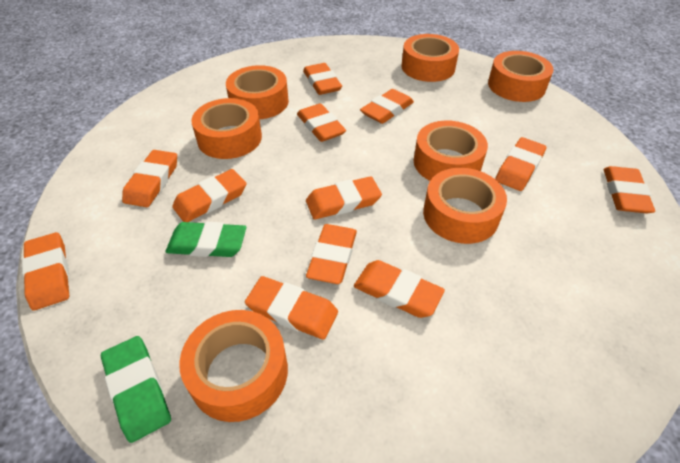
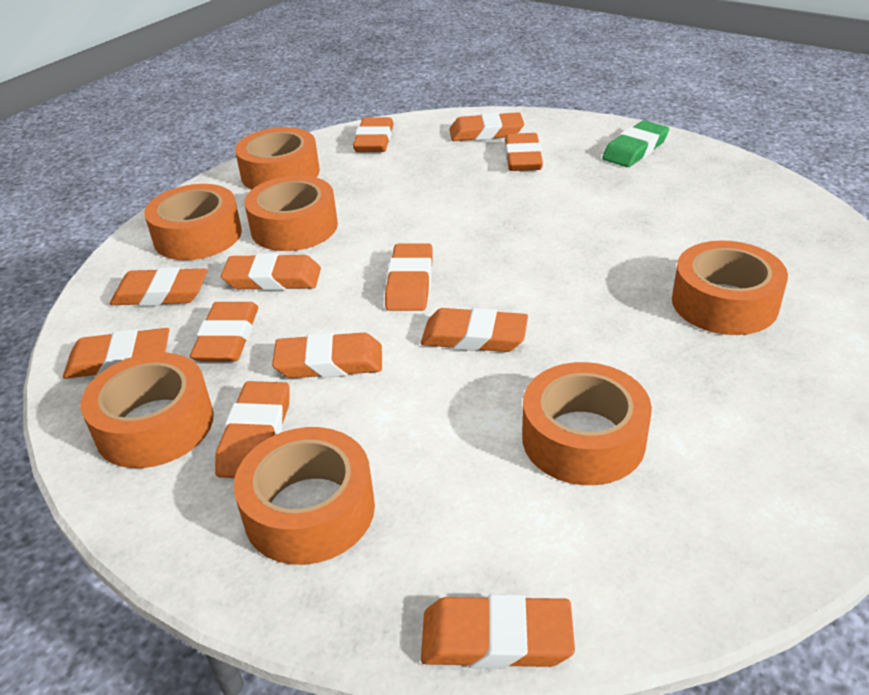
green eraser: [101,336,171,443] [166,222,246,257] = 2 -> [602,120,669,167] = 1

